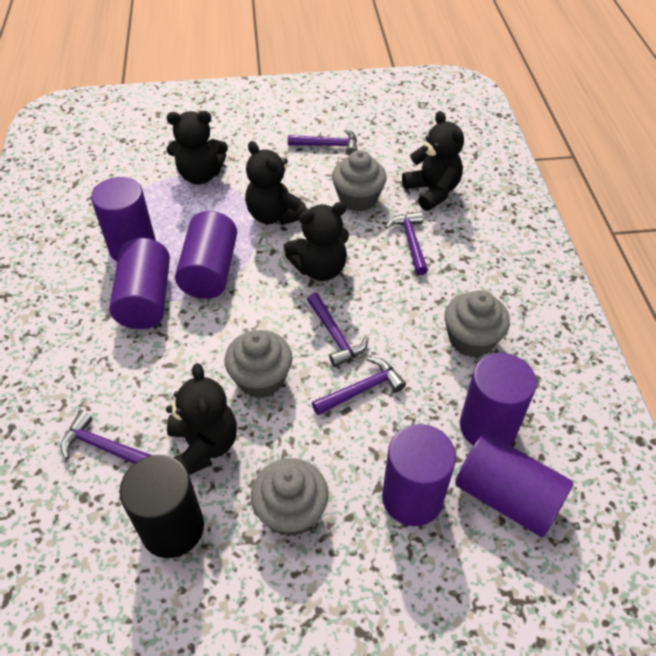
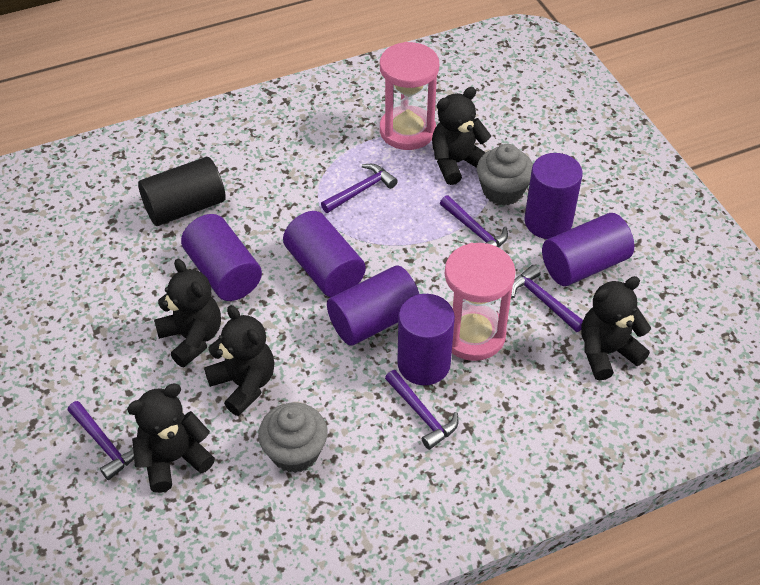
grey cupcake: [224,330,293,398] [251,458,329,537] [332,150,387,212] [444,290,510,357] = 4 -> [258,403,328,473] [477,144,533,206] = 2
pink hourglass: none = 0 -> [380,42,439,150] [445,243,516,361] = 2

